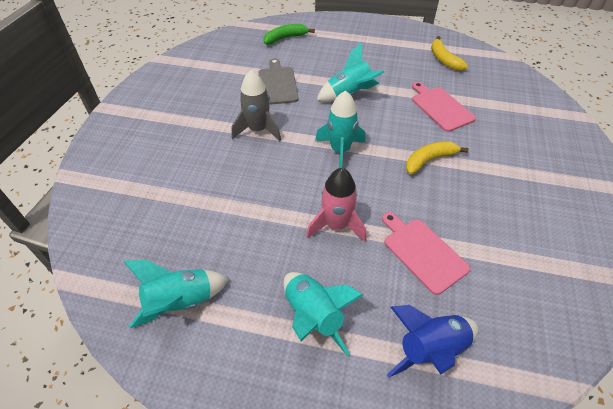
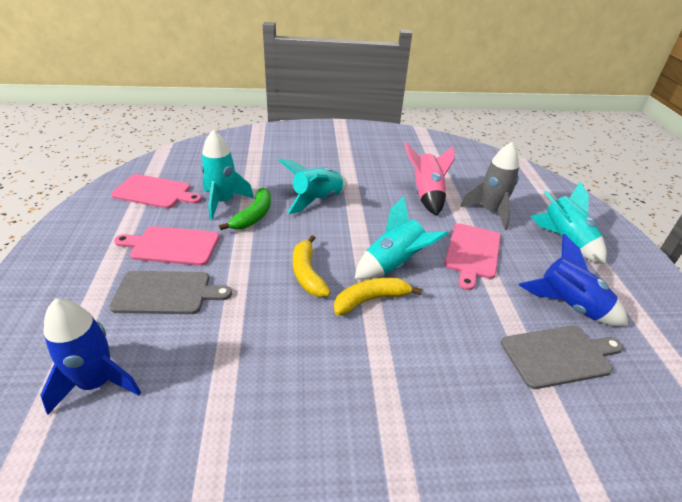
blue rocket: [387,305,478,378] = 1 -> [40,299,141,415] [519,234,628,326] = 2
grey cutting board: [259,58,299,105] = 1 -> [109,271,232,314] [501,326,623,389] = 2
pink cutting board: [382,212,470,295] [412,82,476,132] = 2 -> [111,174,202,209] [114,226,219,266] [444,223,501,290] = 3

